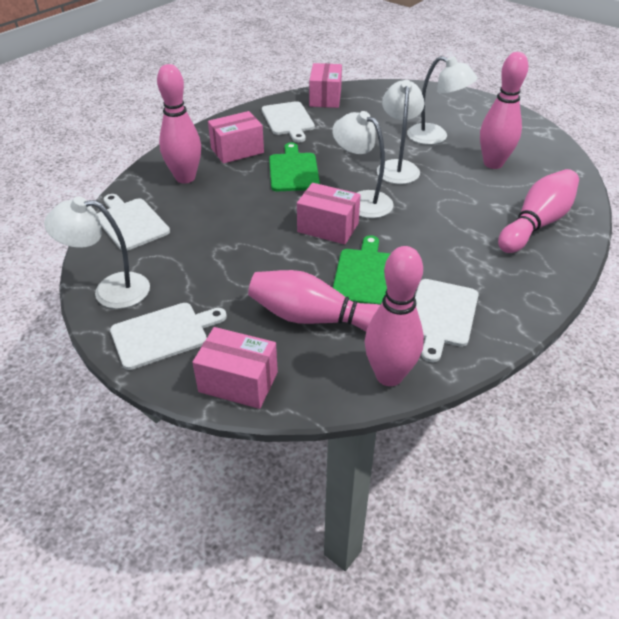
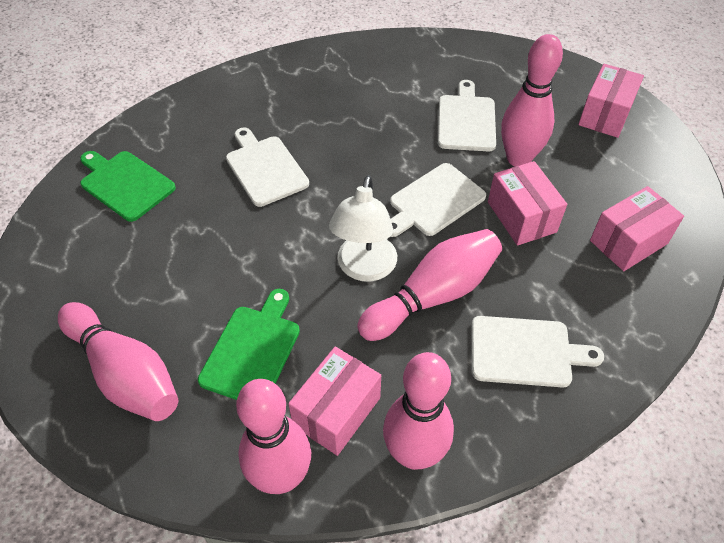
white lamp: [44,197,150,309] [332,111,393,218] [377,80,425,184] [407,56,477,145] = 4 -> [329,175,397,282] = 1

